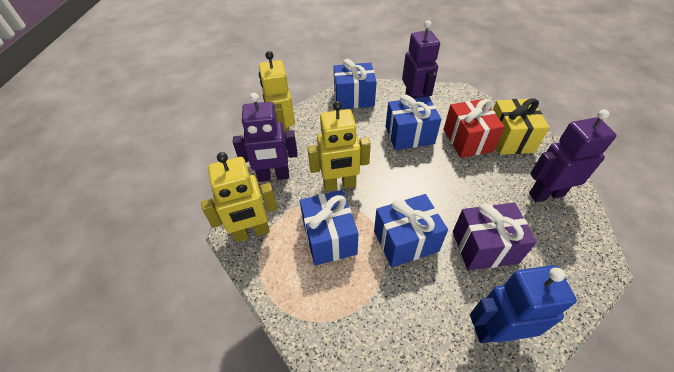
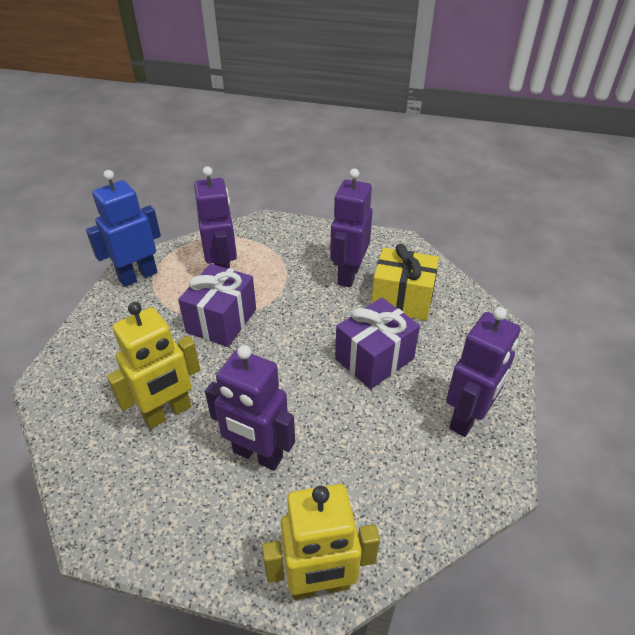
blue gift: [300,190,358,266] [334,59,377,109] [374,194,448,267] [386,95,442,150] = 4 -> none = 0
purple gift: [453,203,537,270] = 1 -> [178,264,256,347] [335,298,420,389] = 2
purple robot: [233,93,298,182] [402,20,440,98] [529,109,617,202] = 3 -> [194,166,237,269] [205,345,295,471] [330,169,372,287] [446,307,520,437] = 4
red gift: [444,99,505,158] = 1 -> none = 0
yellow robot: [201,152,277,242] [259,51,295,134] [307,101,371,191] = 3 -> [107,302,201,429] [262,484,380,600] = 2

